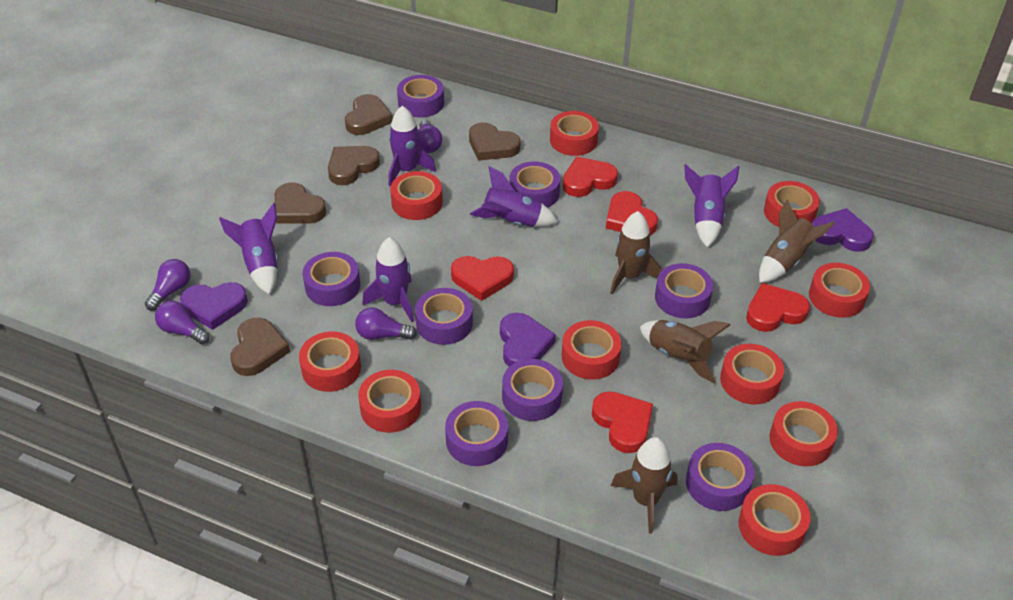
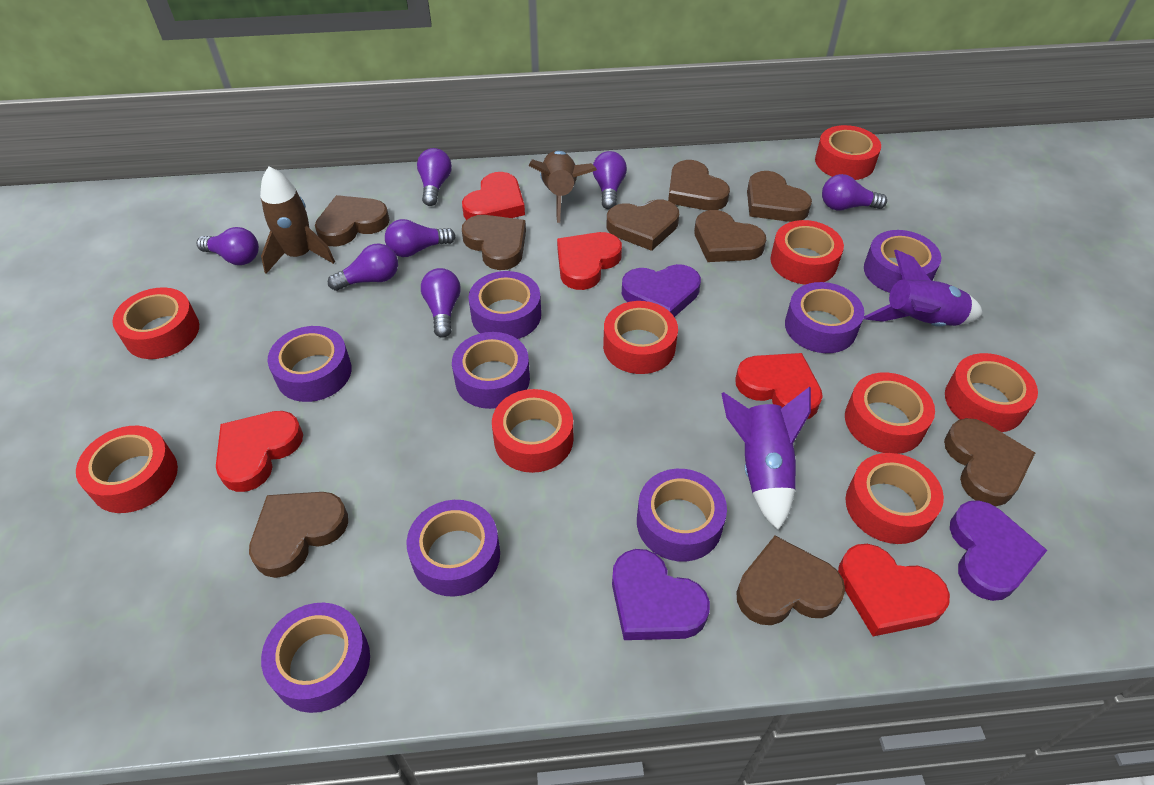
brown heart: [230,318,290,376] [275,182,326,224] [328,146,380,185] [345,94,393,135] [469,123,520,161] = 5 -> [249,492,348,578] [315,195,390,246] [462,215,526,270] [607,199,679,251] [668,160,730,211] [694,210,766,262] [736,536,845,625] [747,171,812,222] [944,418,1035,506] = 9
brown rocket: [610,211,662,294] [611,437,678,534] [640,320,731,383] [759,200,835,283] = 4 -> [260,167,335,274] [529,151,597,223] = 2
purple light bulb: [145,259,190,311] [155,301,210,345] [355,307,417,340] [418,120,442,153] = 4 -> [197,227,259,265] [328,243,398,291] [385,219,456,257] [417,148,452,206] [421,268,461,338] [593,151,627,209] [822,174,887,211] = 7
purple rocket: [219,203,277,294] [362,237,414,322] [388,106,436,187] [470,166,558,227] [684,164,739,248] = 5 -> [721,387,811,530] [864,250,983,327] = 2
red tape: [299,332,361,392] [358,370,421,433] [390,171,443,220] [550,111,599,156] [562,320,622,379] [720,344,784,404] [739,484,811,556] [764,181,820,227] [770,401,838,466] [809,263,870,318] = 10 -> [76,426,178,513] [112,287,199,359] [492,389,573,473] [603,301,678,374] [770,220,844,285] [815,125,881,180] [845,372,935,454] [845,453,944,544] [945,353,1038,432] = 9

